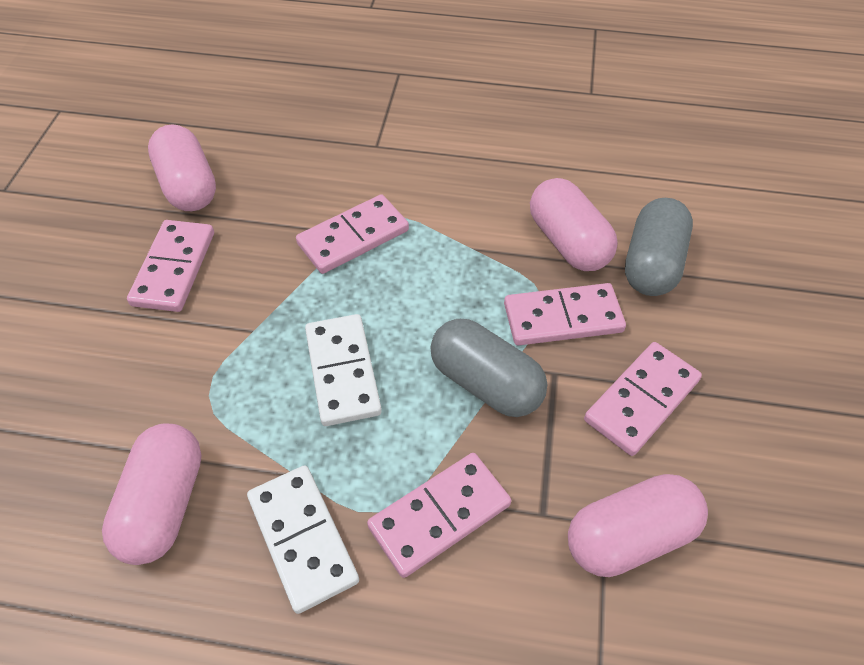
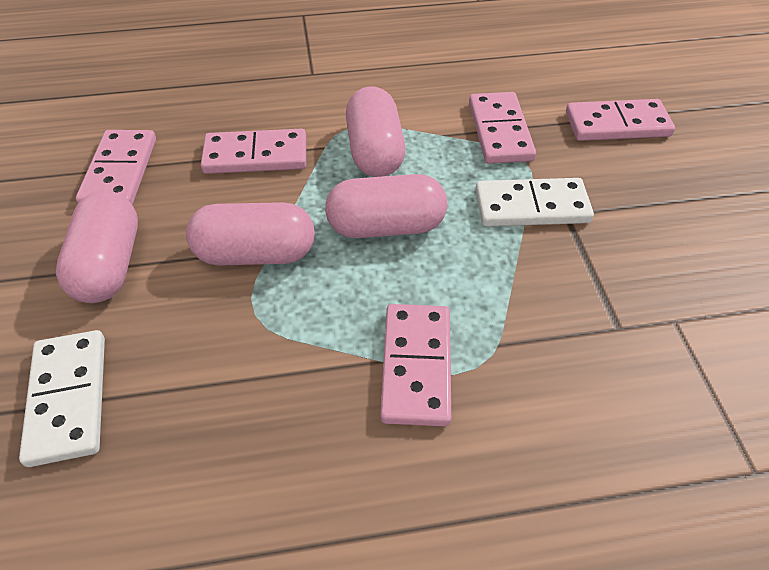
grey capsule: [430,319,547,417] [625,198,693,296] = 2 -> none = 0

